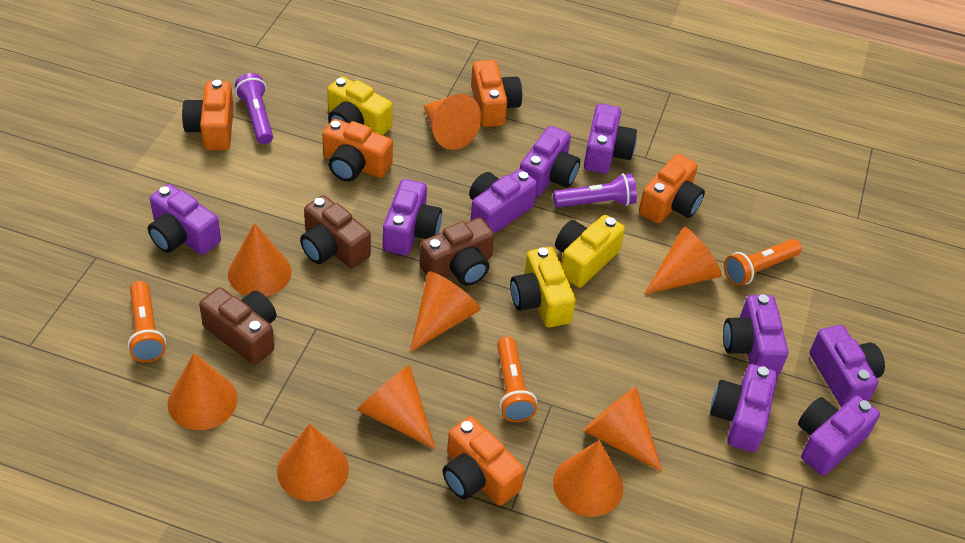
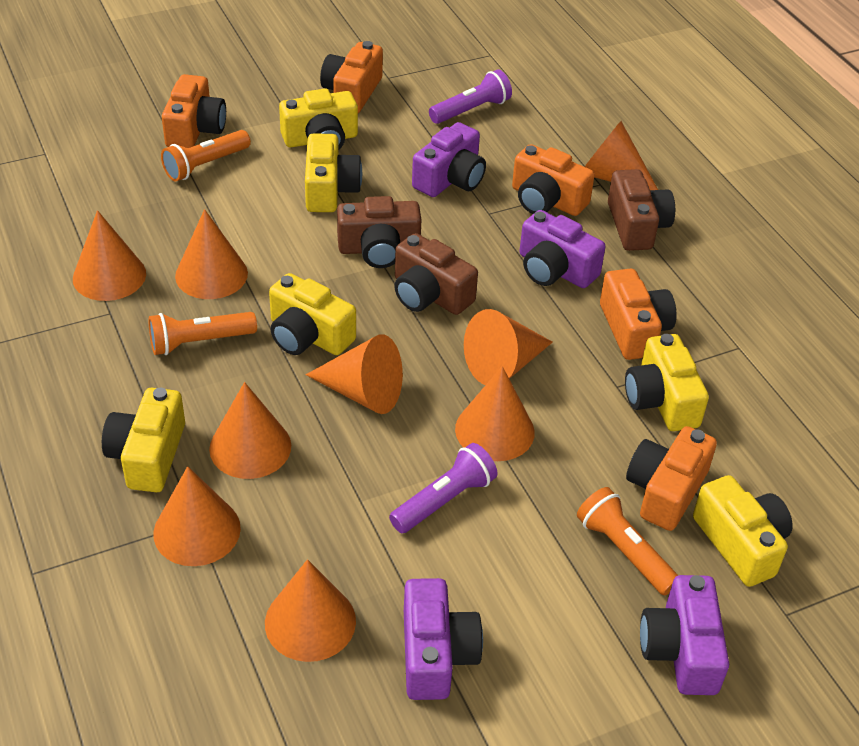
purple camera: [148,184,221,255] [383,179,442,255] [469,169,538,234] [520,126,580,196] [584,104,637,174] [710,364,777,452] [723,294,788,376] [798,396,880,475] [810,325,885,408] = 9 -> [404,578,483,700] [412,122,486,197] [519,210,606,288] [640,575,729,695] = 4
yellow camera: [327,76,393,135] [510,247,576,327] [555,215,625,288] = 3 -> [102,388,185,492] [269,273,356,355] [279,89,358,149] [305,133,362,212] [625,334,709,431] [693,475,793,587] = 6

